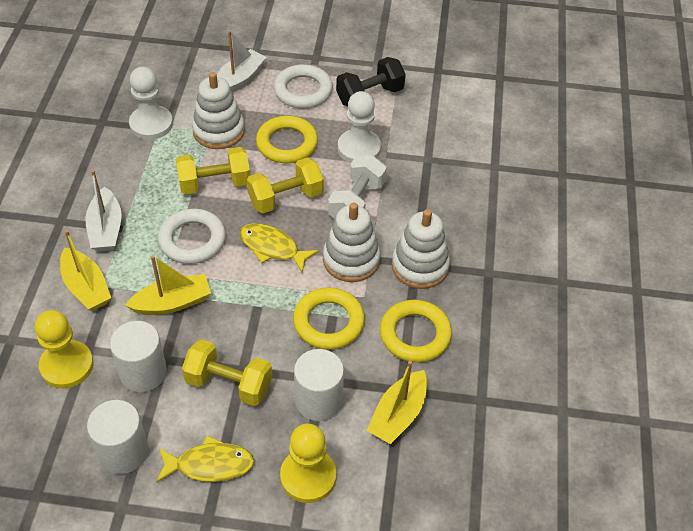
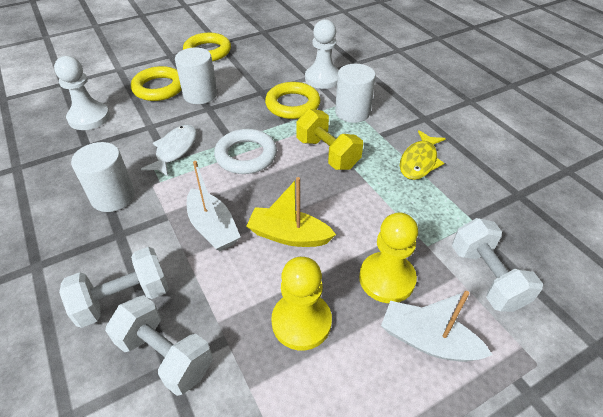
black dumbbell: [336,57,406,106] = 1 -> none = 0
white dumbbell: [328,155,387,219] = 1 -> [59,247,169,328] [105,295,213,396] [452,218,543,312] = 3
white fish: none = 0 -> [141,125,197,176] = 1
white ring: [158,209,226,264] [274,64,333,109] = 2 -> [214,129,277,174] = 1
white stacking toy: [192,72,245,149] [323,203,381,282] [392,209,450,289] = 3 -> none = 0
yellow boat: [60,230,111,311] [125,255,211,315] [367,361,427,444] = 3 -> [246,177,336,247] = 1
yellow dumbbell: [176,147,250,194] [182,339,272,406] [247,158,324,213] = 3 -> [296,109,363,170] = 1
yellow fish: [156,435,254,483] [239,223,319,273] = 2 -> [400,130,446,180] = 1

